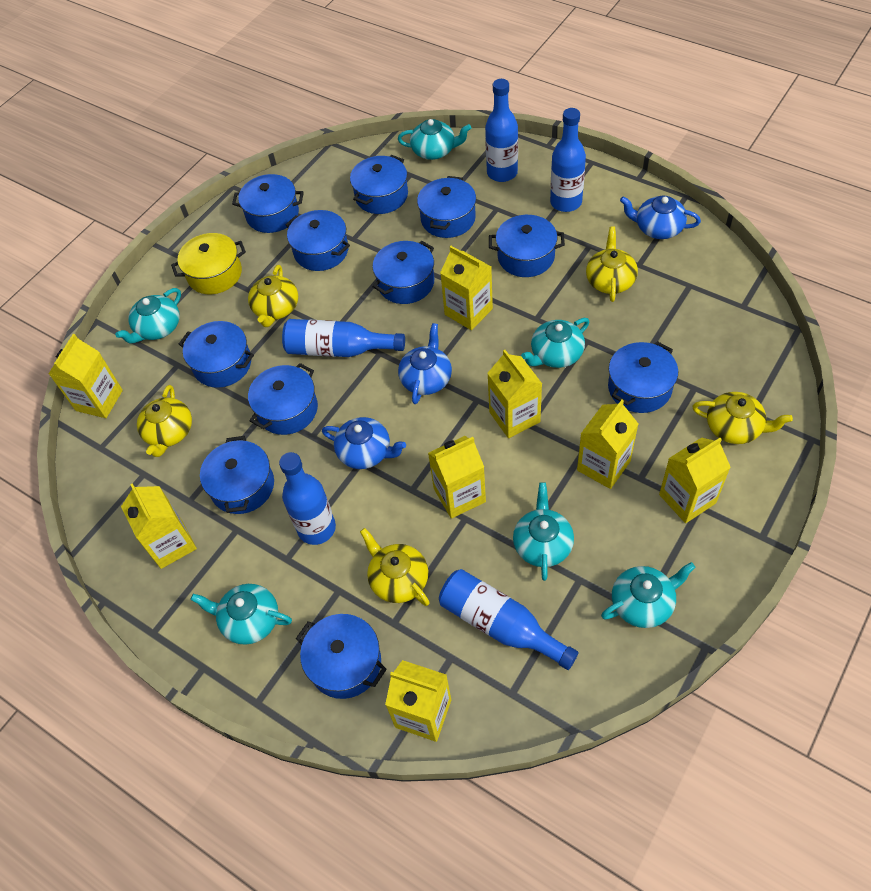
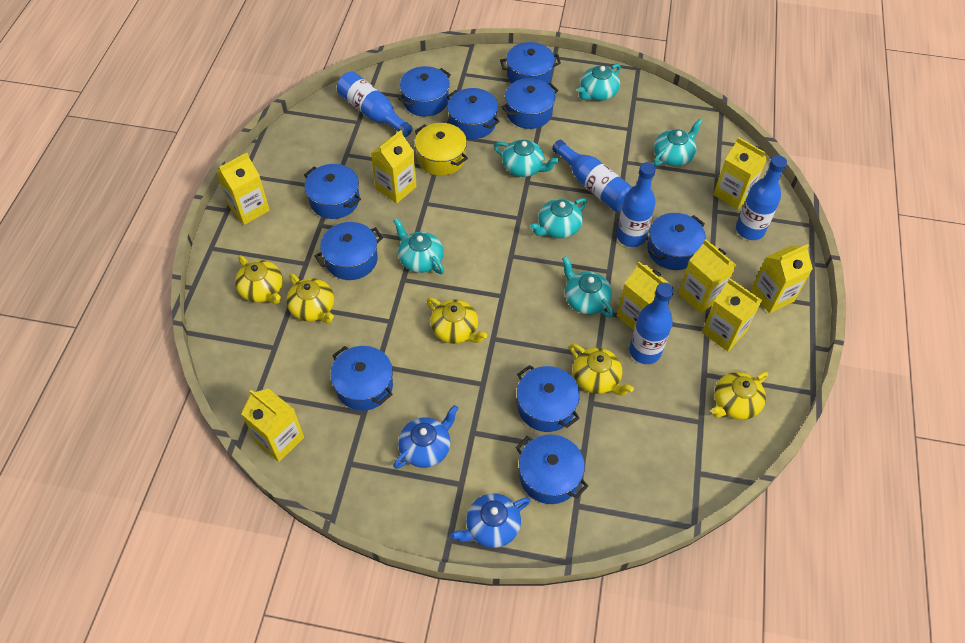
blue pot: [179,321,254,388] [200,436,274,514] [232,174,304,233] [248,363,318,435] [286,210,350,271] [296,614,387,699] [350,155,408,214] [372,241,434,304] [417,176,476,238] [489,215,565,277] [608,341,678,413] = 11 -> [304,164,361,219] [315,222,383,280] [330,346,393,411] [398,66,451,117] [447,88,500,139] [500,42,561,84] [501,78,558,129] [515,434,588,504] [517,365,580,432] [647,213,706,270] = 10
blue teapot: [322,417,406,469] [398,323,452,404] [620,196,701,239] = 3 -> [393,405,458,469] [450,493,530,548] = 2

